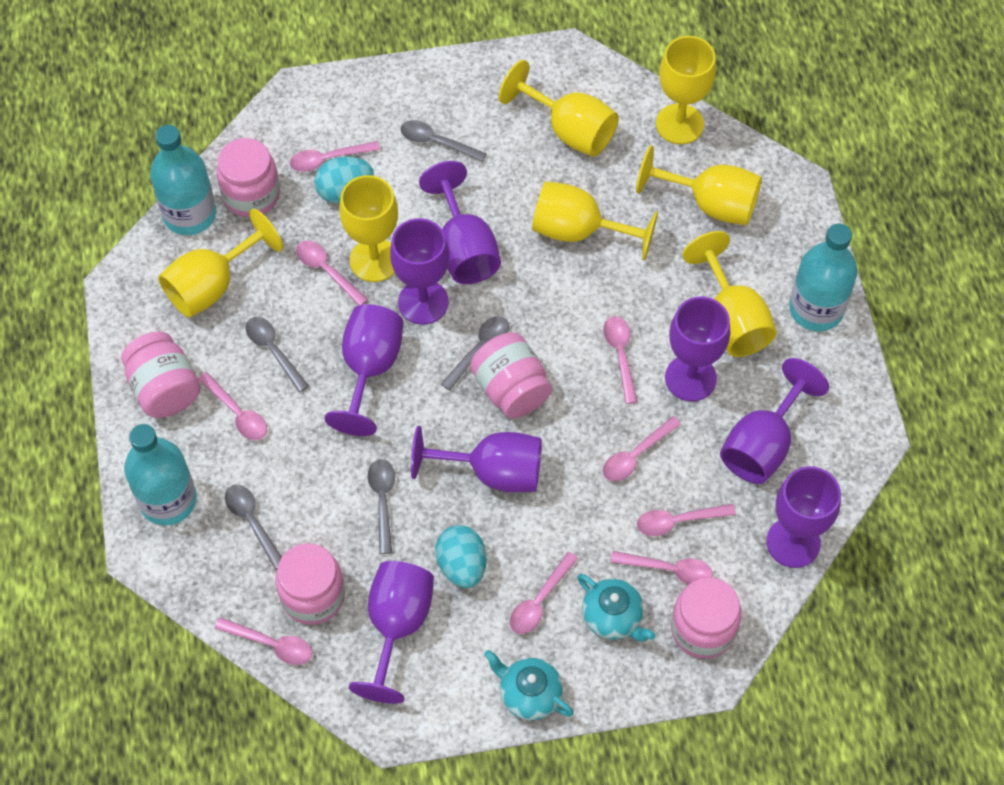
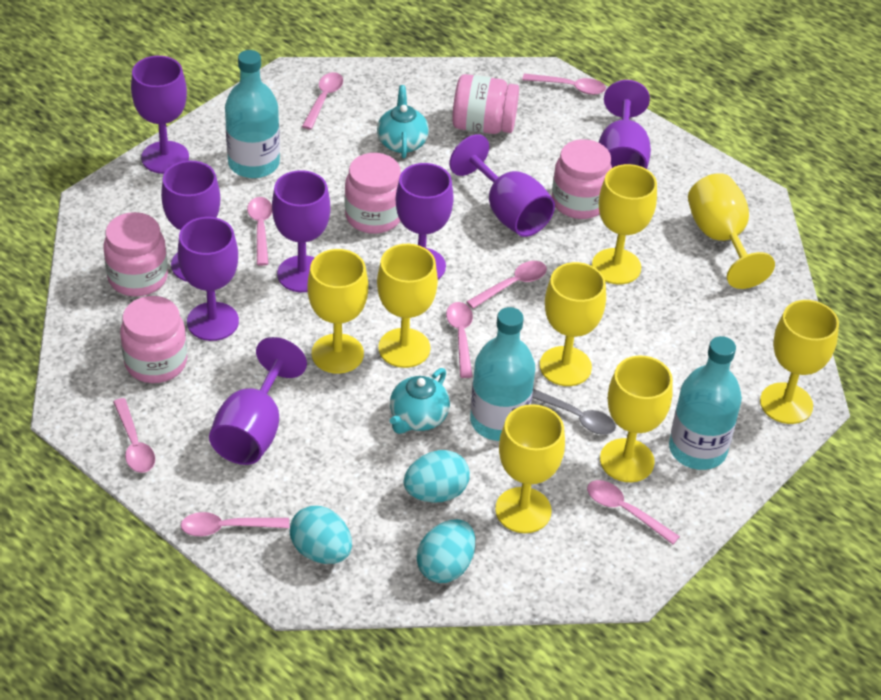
grey spoon: [225,485,282,570] [245,317,309,392] [368,459,395,554] [400,120,486,162] [441,316,509,391] = 5 -> [532,389,616,435] = 1
pink spoon: [198,372,267,440] [215,617,312,665] [290,141,380,172] [296,241,368,305] [510,552,578,634] [603,316,638,404] [603,416,681,481] [611,551,713,584] [637,504,736,536] = 9 -> [113,398,155,473] [181,512,289,536] [247,197,272,266] [302,72,343,130] [446,302,473,378] [466,261,547,309] [522,74,606,95] [587,480,680,544] = 8
turquoise egg: [314,157,374,203] [435,525,487,588] = 2 -> [290,506,352,564] [403,450,470,503] [417,519,475,583] = 3
yellow goblet: [158,209,283,318] [339,175,398,282] [499,60,619,157] [532,181,658,260] [636,145,762,225] [656,36,716,144] [682,231,777,357] = 7 -> [307,249,368,374] [377,244,438,368] [495,404,565,533] [540,262,606,386] [592,164,657,284] [600,356,673,482] [688,173,775,289] [760,300,839,424] = 8

